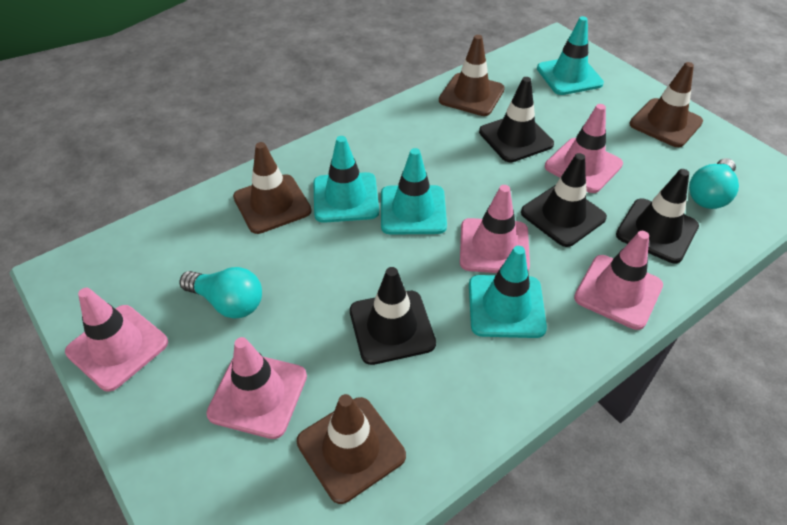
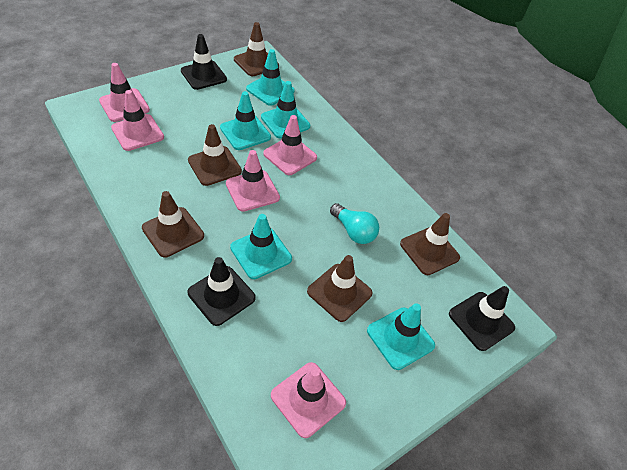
black traffic cone: [350,267,436,365] [479,77,554,162] [521,153,607,247] [616,169,699,263] = 4 -> [181,34,227,90] [188,257,256,326] [449,286,515,351] = 3
brown traffic cone: [233,142,312,234] [297,394,406,504] [439,35,505,116] [629,62,703,147] = 4 -> [142,191,204,258] [188,124,242,186] [234,22,279,76] [307,255,373,322] [400,213,460,275] = 5
turquoise light bulb: [180,267,262,319] [689,158,739,209] = 2 -> [330,203,379,244] = 1
turquoise traffic cone: [313,136,379,223] [381,148,447,235] [469,246,547,338] [537,16,604,95] = 4 -> [220,91,271,150] [230,214,292,279] [246,49,295,106] [261,81,310,139] [367,303,435,370] = 5

